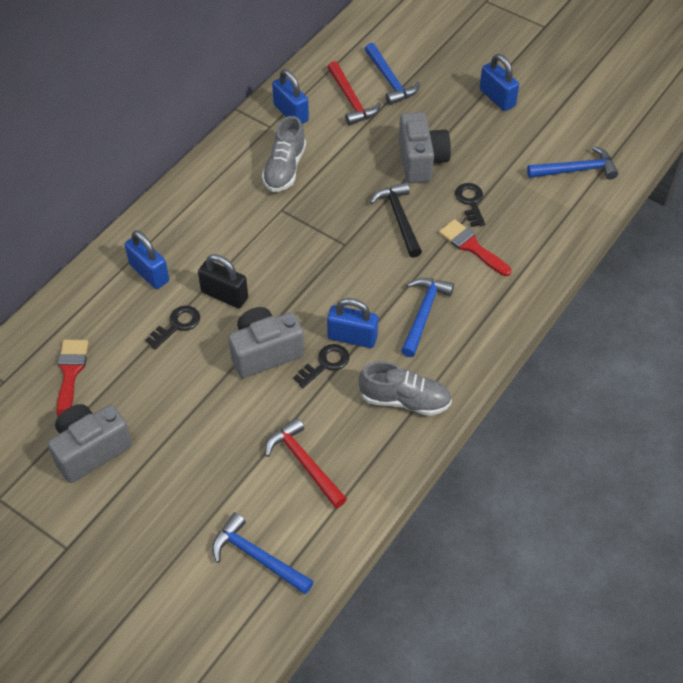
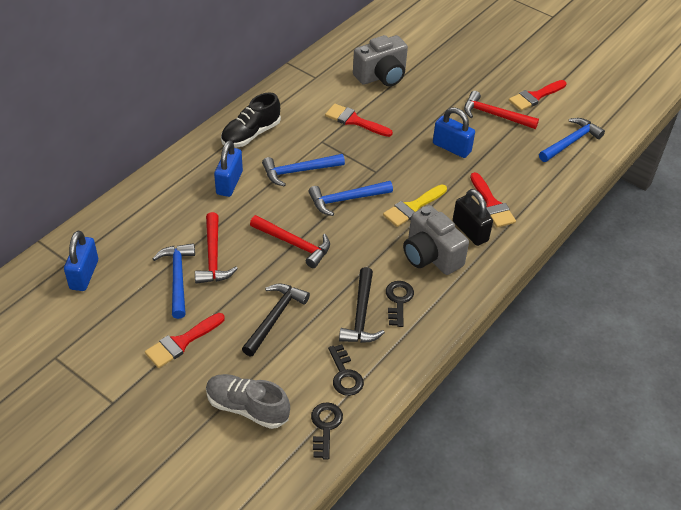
black hammer: [370,182,422,258] = 1 -> [242,283,310,356] [339,267,385,343] = 2
black shoe: none = 0 -> [221,93,281,147] = 1
blue padlock: [125,230,169,289] [272,69,309,124] [327,298,378,348] [479,54,519,111] = 4 -> [64,231,98,291] [214,140,243,197] [433,107,475,158] = 3
grey camera: [48,404,132,483] [228,307,304,378] [399,112,451,183] = 3 -> [353,35,408,86] [403,205,469,275] = 2
grey shoe: [262,116,306,192] [359,361,452,416] = 2 -> [206,374,290,429] = 1
red brush: [56,340,89,417] [439,219,511,276] = 2 -> [145,313,225,368] [325,104,393,137] [470,172,516,228] [509,80,567,111] = 4
red hammer: [265,417,347,508] [327,61,381,126] = 2 -> [195,212,238,284] [250,215,330,268] [464,91,539,129] = 3
yellow brush: none = 0 -> [383,184,447,227] = 1

